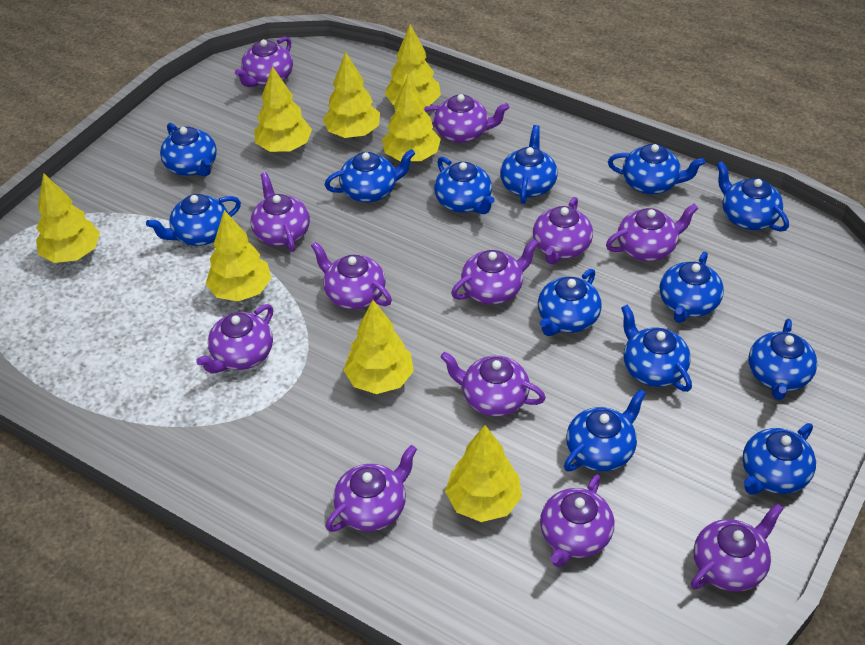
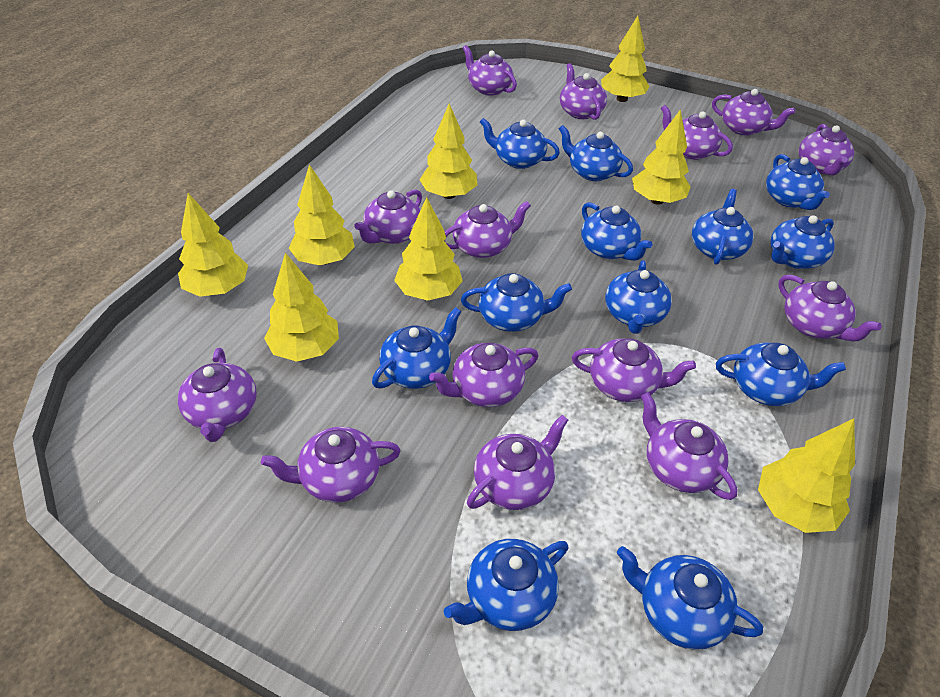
blue teapot: [146,194,241,246] [160,123,217,177] [325,149,415,202] [434,157,495,214] [500,125,558,204] [538,269,602,336] [564,389,646,471] [608,144,705,194] [621,305,692,392] [660,252,724,323] [716,161,789,232] [742,423,816,494] [749,319,817,400] = 13 -> [372,307,461,389] [444,539,568,631] [461,273,572,332] [480,118,560,169] [559,125,633,181] [581,202,652,261] [605,260,672,334] [617,546,763,650] [692,189,753,265] [716,343,846,406] [766,154,830,210] [770,215,835,269] = 12
purple teapot: [196,304,273,374] [235,37,293,87] [251,172,310,252] [311,242,392,309] [326,445,417,532] [424,94,510,143] [440,352,546,416] [451,239,539,305] [533,197,593,264] [540,475,614,567] [606,203,699,261] [691,503,784,592] = 12 -> [178,348,257,442] [261,427,401,503] [354,189,422,244] [429,343,538,407] [444,201,531,258] [463,45,517,96] [467,415,568,510] [560,63,607,120] [572,338,696,402] [641,392,738,500] [661,105,733,160] [712,89,795,136] [778,275,882,341] [799,124,854,175] = 14

